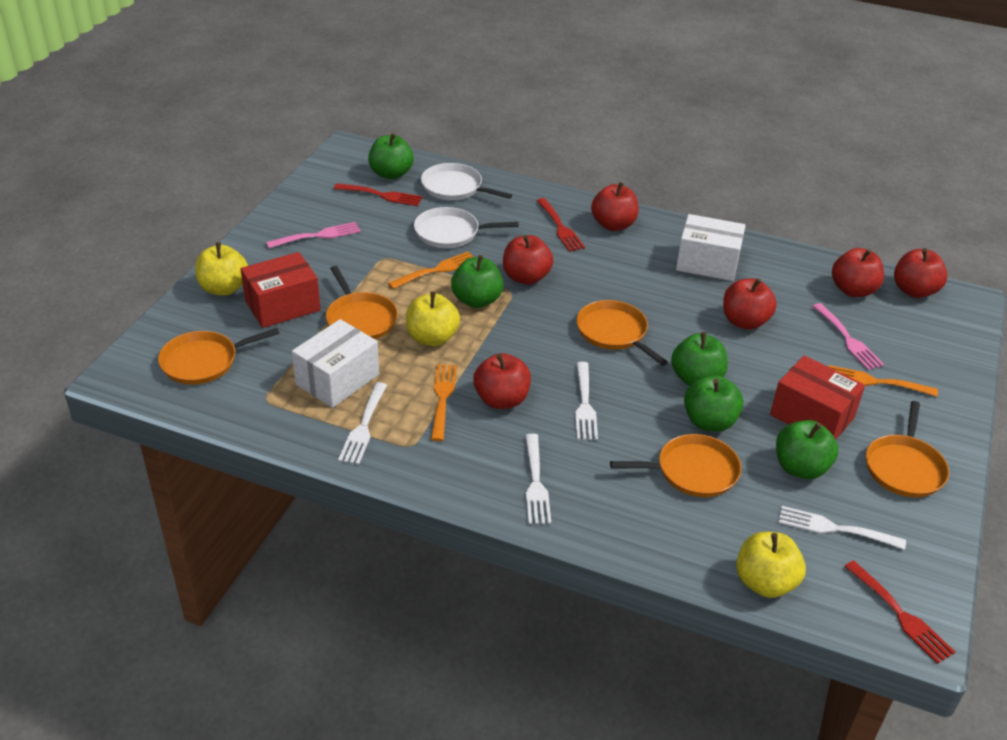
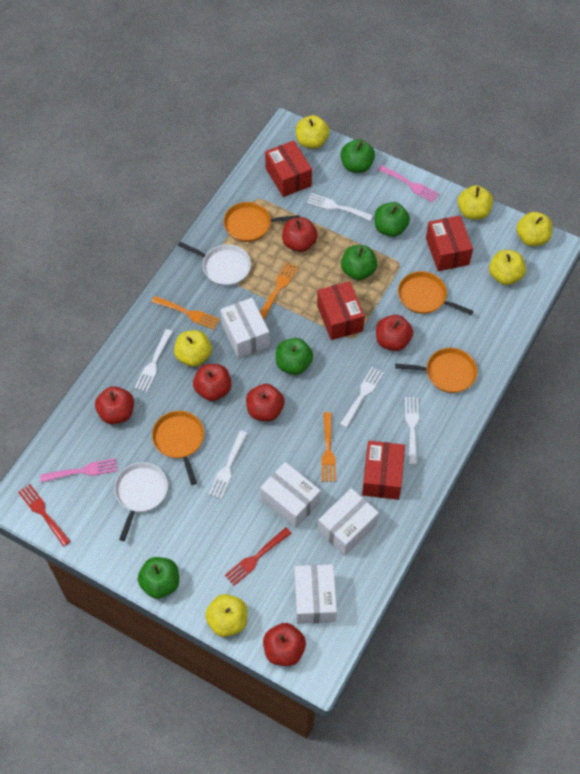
orange pan: [158,328,279,385] [326,266,398,339] [576,300,668,366] [610,434,741,497] [866,401,949,498] = 5 -> [152,411,204,485] [223,202,300,242] [395,348,477,393] [398,271,474,315] = 4
red box: [241,252,321,328] [770,356,865,440] = 2 -> [265,140,312,197] [317,281,365,340] [362,441,405,500] [426,215,473,271] = 4
red fork: [334,183,422,206] [536,198,585,252] [844,560,955,664] = 3 -> [18,484,71,547] [224,527,292,586] = 2
white box: [292,319,379,408] [676,214,746,281] = 2 -> [220,298,270,358] [260,462,321,528] [294,564,337,624] [318,488,379,556] = 4
white fork: [338,382,387,465] [525,434,551,524] [575,362,598,440] [779,506,906,550] = 4 -> [135,329,173,392] [208,430,248,499] [307,193,373,221] [340,367,384,428] [405,397,419,465] = 5
yellow apple: [195,242,248,296] [406,291,460,346] [736,532,806,598] = 3 -> [174,330,212,367] [205,594,247,637] [296,115,329,149] [458,185,493,220] [489,250,526,285] [516,212,552,246] = 6

